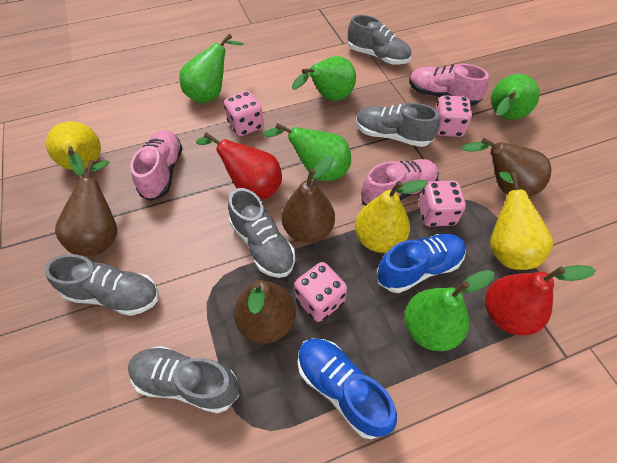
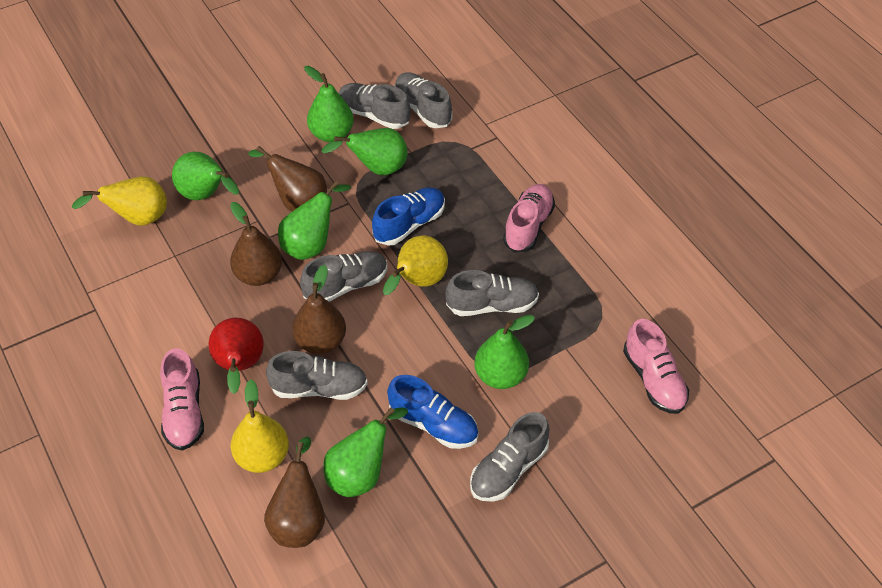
green pear: [179,34,243,103] [263,123,351,181] [292,56,356,101] [405,270,494,351] [491,74,540,120] = 5 -> [172,152,239,200] [278,181,351,260] [304,66,354,142] [321,128,408,175] [323,407,408,497] [474,315,535,389] = 6
grey shoe: [44,254,159,316] [128,346,239,413] [228,188,295,278] [348,15,411,65] [356,103,440,147] = 5 -> [266,351,368,400] [300,251,387,301] [339,83,411,129] [394,72,452,128] [445,270,539,316] [470,412,550,502] = 6
pink dice: [224,91,264,136] [294,262,347,322] [419,180,466,227] [435,95,472,137] = 4 -> none = 0
red pear: [196,132,282,199] [485,265,596,335] = 2 -> [209,318,264,394] = 1

